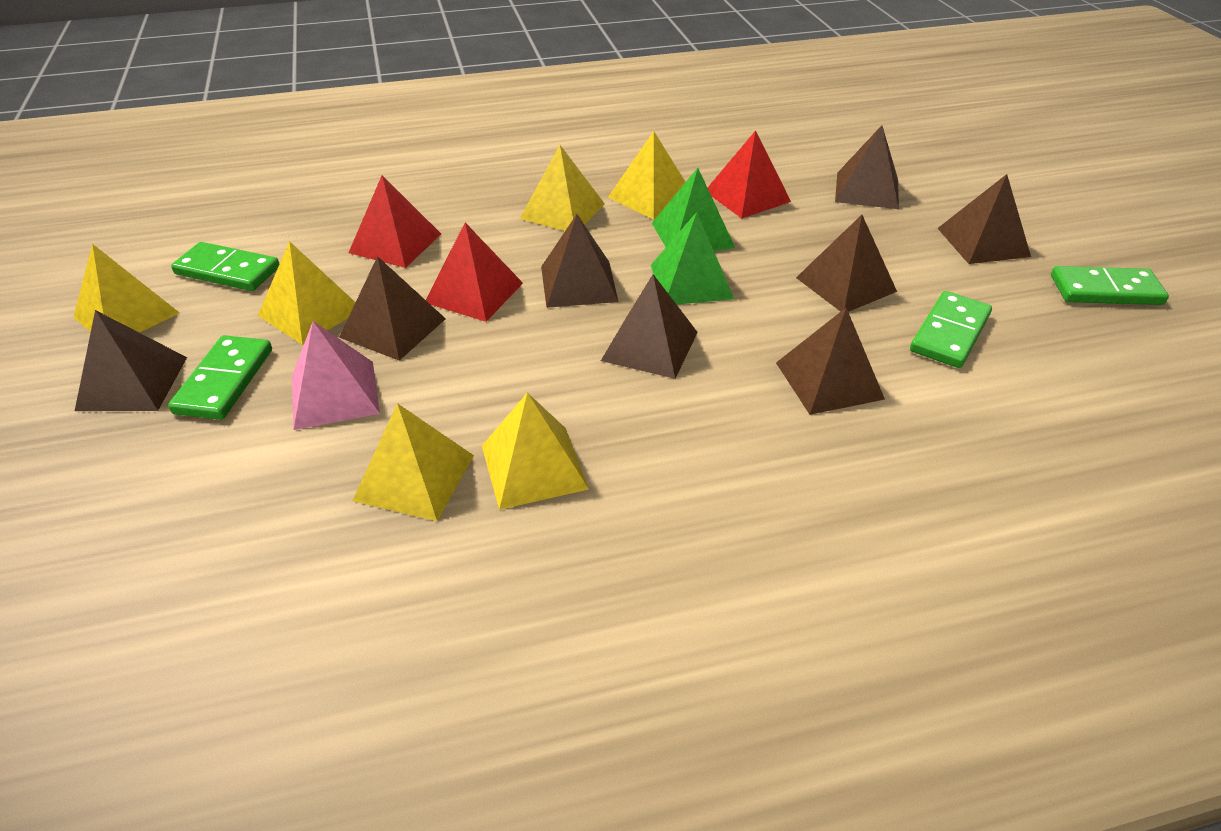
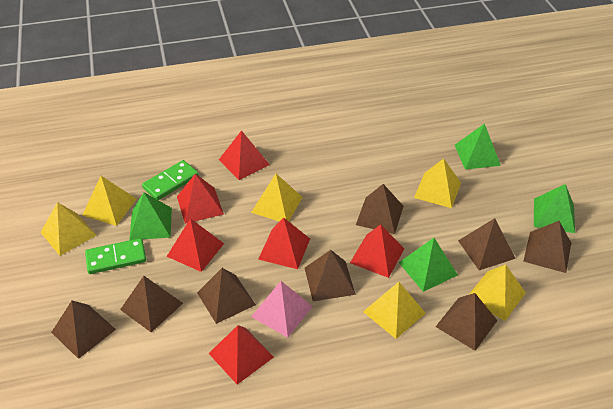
green domino: [168,335,272,420] [171,242,279,291] [910,291,992,368] [1051,266,1169,305] = 4 -> [85,238,146,274] [142,160,199,200] = 2
green pyramid: [651,212,734,304] [652,168,735,251] = 2 -> [129,192,172,240] [399,238,458,292] [455,123,501,170] [534,184,575,233] = 4
red pyramid: [348,175,441,268] [426,223,523,322] [708,130,791,219] = 3 -> [167,218,224,272] [177,174,224,224] [209,325,274,384] [219,130,270,180] [258,217,310,269] [350,224,404,278] = 6

